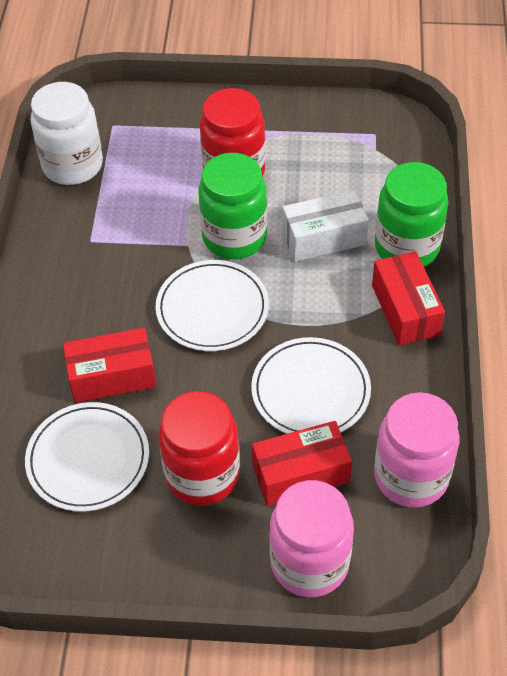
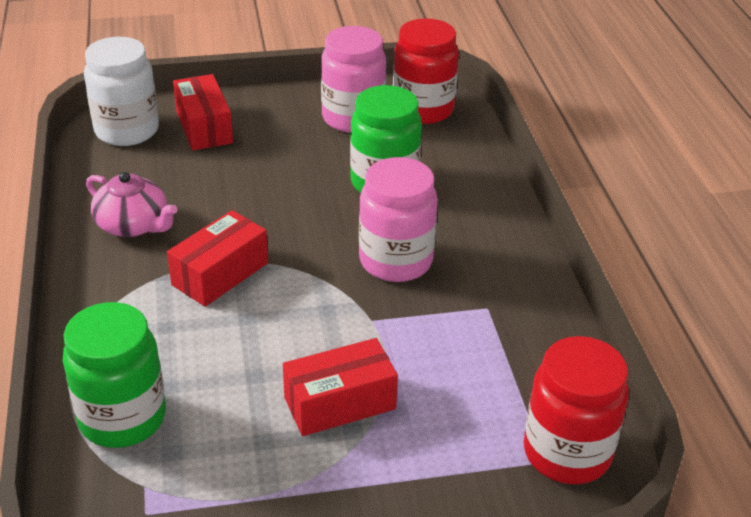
pink teapot: none = 0 -> [86,172,178,237] = 1
white box: [282,190,369,262] = 1 -> none = 0
white plate: [25,402,149,512] [155,260,269,351] [251,337,371,434] = 3 -> none = 0

